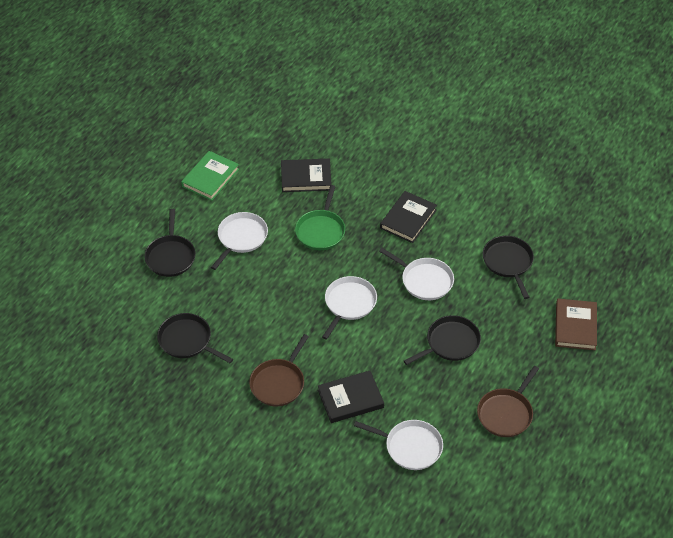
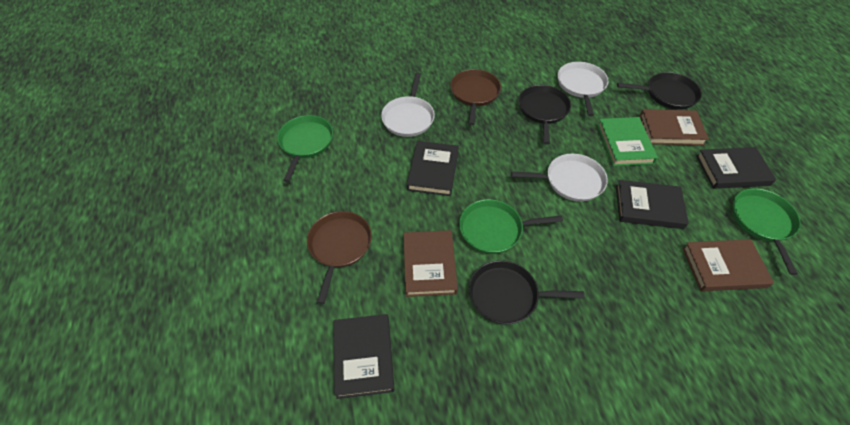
black book: [281,159,332,192] [318,371,384,423] [380,191,437,243] = 3 -> [334,314,395,399] [407,141,459,196] [616,180,689,229] [696,147,776,189] = 4
black pan: [144,209,196,277] [157,313,233,363] [404,315,481,365] [483,236,534,299] = 4 -> [469,260,584,324] [518,85,571,145] [617,72,702,110] = 3
brown book: [555,299,597,350] = 1 -> [403,230,458,297] [640,109,709,146] [682,239,774,291] = 3
green pan: [295,185,345,250] = 1 -> [277,115,333,182] [459,199,563,254] [732,188,801,275] = 3
white pan: [211,212,268,270] [322,276,377,340] [354,420,443,470] [379,248,454,300] = 4 -> [381,72,435,137] [511,154,608,202] [558,62,609,116] = 3

